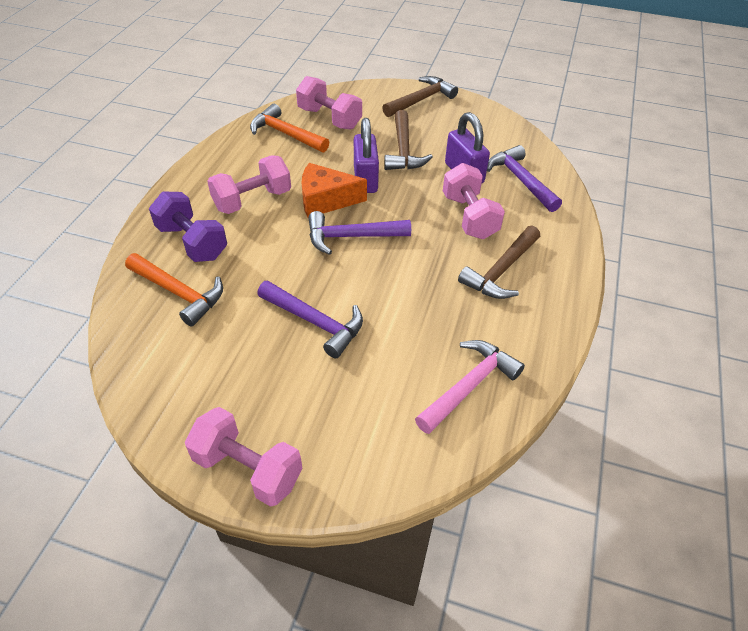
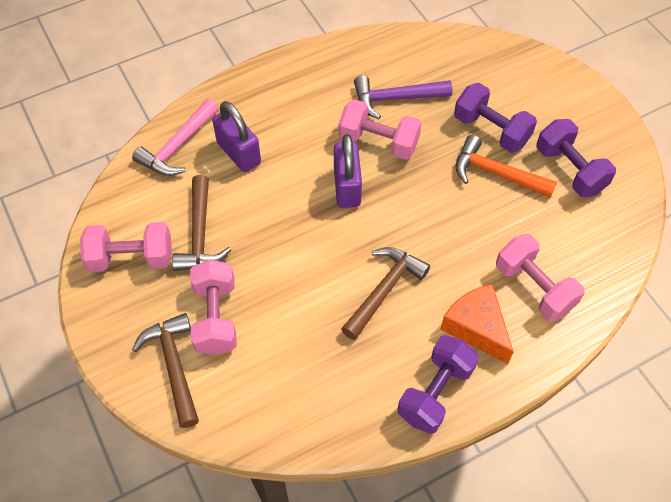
orange hammer: [125,253,223,327] [250,104,329,153] = 2 -> [456,135,557,198] = 1
purple dumbbell: [149,191,227,262] = 1 -> [397,335,479,434] [454,83,537,153] [536,119,616,197] = 3
purple hammer: [257,280,363,358] [308,211,411,255] [487,145,562,212] = 3 -> [354,75,452,119] = 1

